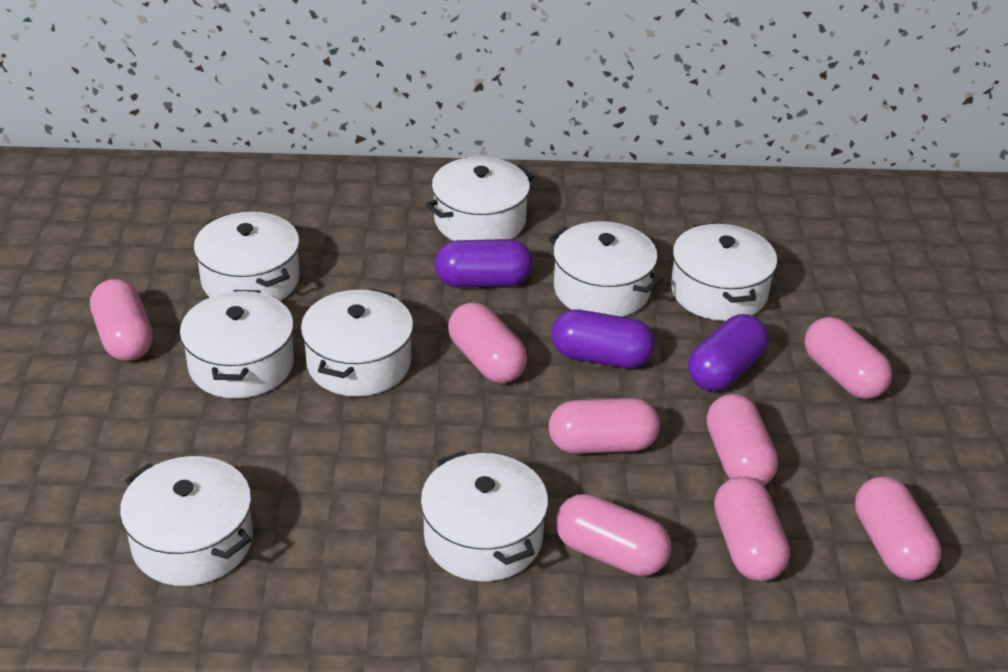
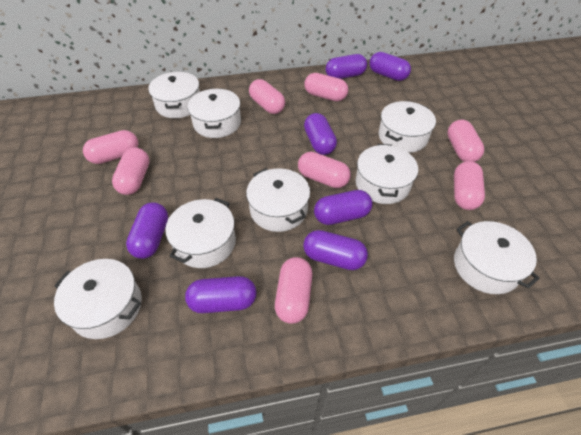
purple capsule: [435,239,533,288] [551,310,655,368] [688,314,768,391] = 3 -> [126,202,168,259] [185,276,257,313] [303,230,368,270] [304,113,337,155] [314,190,372,225] [325,54,367,79] [369,52,411,81] = 7

